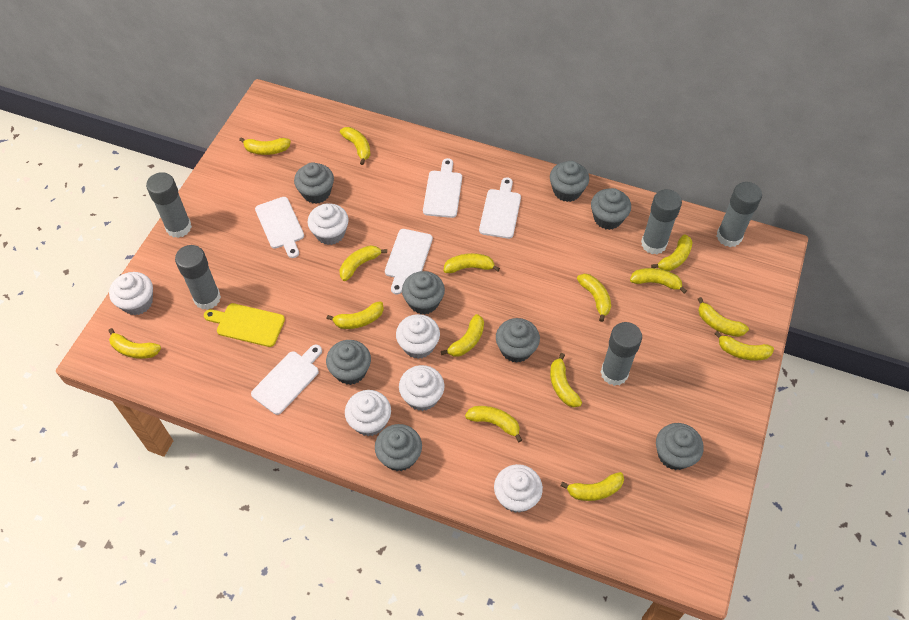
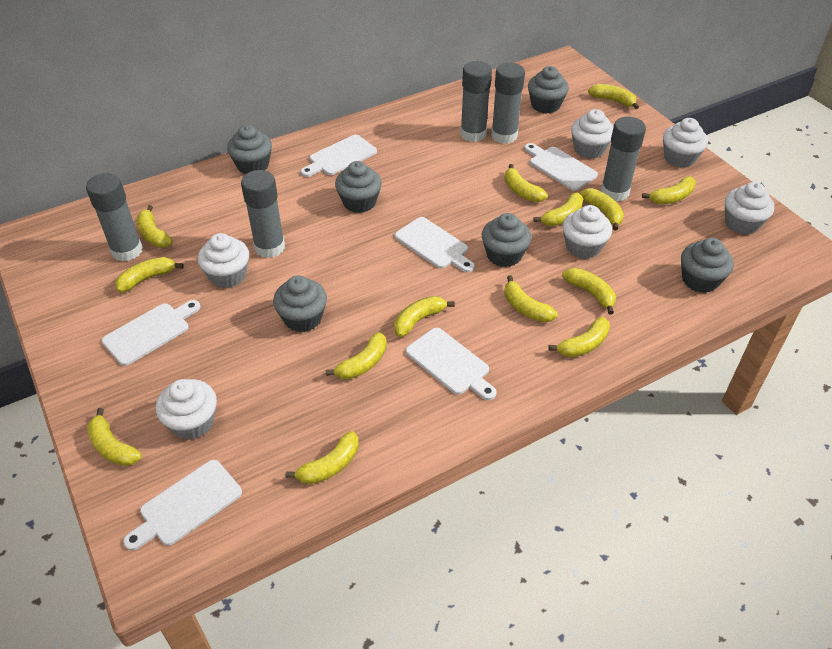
grey cupcake: [294,162,334,204] [326,340,371,385] [375,424,422,471] [402,271,445,315] [496,318,540,363] [550,161,589,202] [591,188,631,230] [656,423,704,470] = 8 -> [227,125,272,174] [273,276,327,332] [335,161,382,213] [482,213,531,267] [528,66,569,114] [681,238,734,293] = 6
white cutting board: [251,345,322,415] [255,197,304,258] [385,229,433,295] [423,158,462,218] [479,177,521,239] = 5 -> [102,300,200,366] [123,460,242,551] [301,135,377,177] [395,217,475,273] [406,327,497,400] [524,143,598,191] = 6
yellow banana: [109,328,161,359] [239,137,291,155] [327,301,384,329] [339,245,387,281] [340,127,371,165] [441,314,484,357] [444,253,500,273] [465,406,522,442] [550,353,582,407] [560,472,624,501] [577,274,611,322] [630,268,687,294] [651,234,693,271] [698,297,749,337] [714,331,774,361] = 15 -> [87,408,142,466] [115,257,184,292] [137,205,173,247] [285,431,359,485] [326,332,387,379] [394,296,455,337] [504,164,548,202] [504,276,558,322] [533,193,583,226] [548,317,610,357] [562,268,616,314] [580,188,624,231] [588,84,639,109] [642,176,696,204] = 14
yellow cutting board: [204,303,285,347] = 1 -> none = 0

